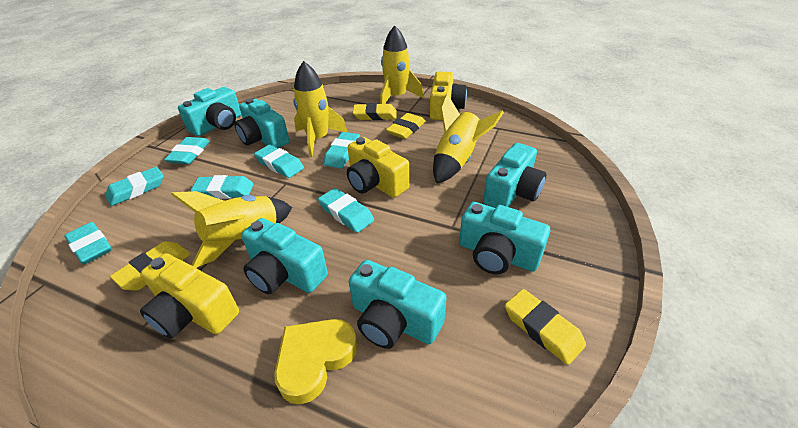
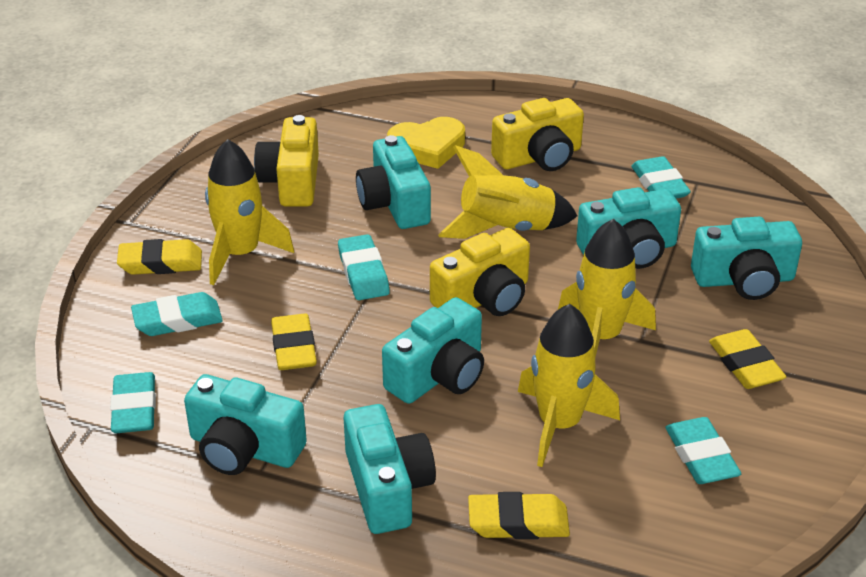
turquoise eraser: [64,222,112,264] [105,167,163,206] [164,137,210,164] [191,175,254,199] [254,145,304,178] [318,188,374,233] [324,132,360,168] = 7 -> [110,372,156,433] [131,292,223,336] [338,234,390,300] [631,156,691,198] [665,417,741,484] = 5

